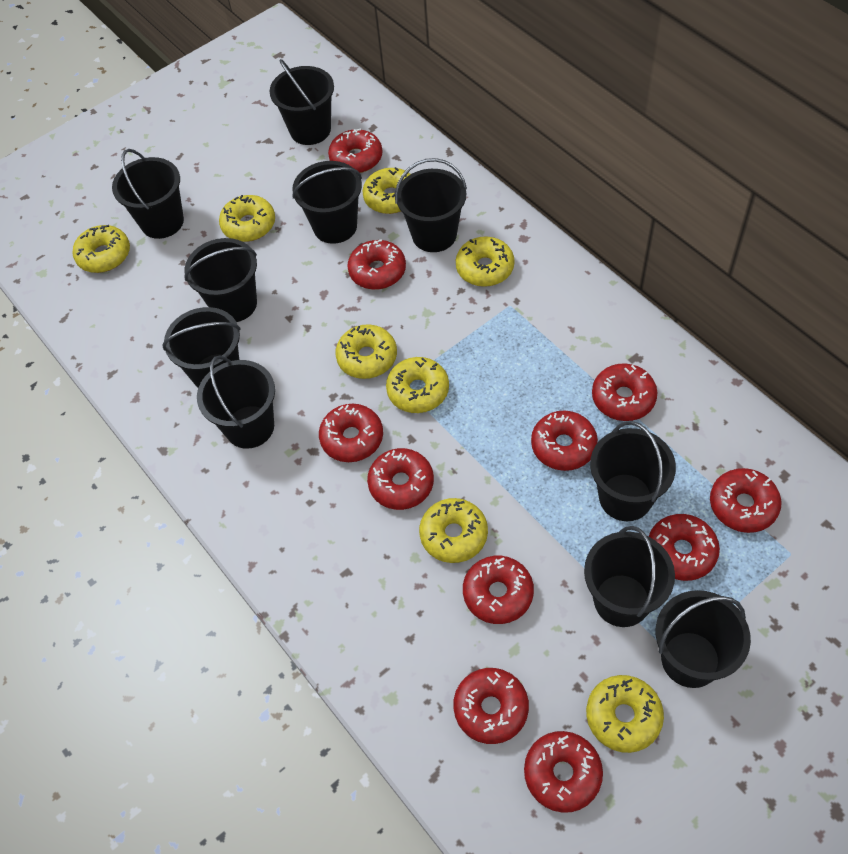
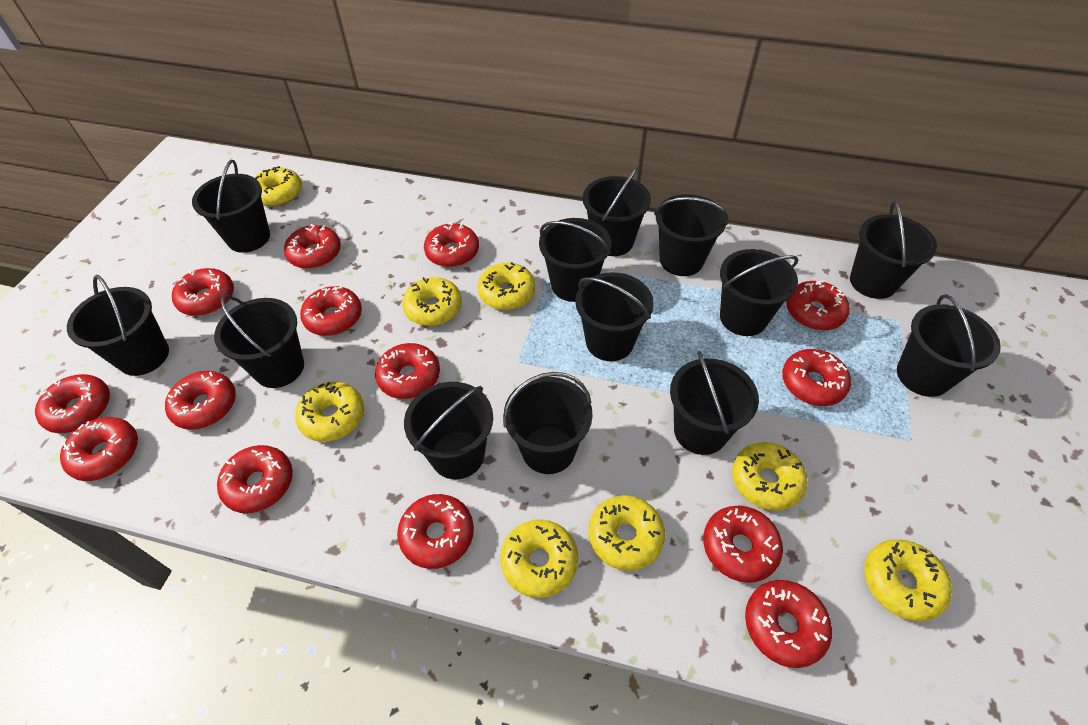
black bucket: [112,149,184,239] [162,307,241,388] [184,238,257,322] [197,355,275,449] [269,59,334,145] [292,161,362,244] [395,158,467,252] [584,526,675,627] [590,421,676,521] [656,590,751,688] = 10 -> [67,275,169,376] [192,160,270,253] [214,295,304,388] [404,382,493,479] [503,372,593,474] [539,218,611,302] [575,272,654,361] [583,166,651,256] [654,194,728,276] [670,351,759,455] [720,249,799,336] [850,201,937,299] [897,294,1001,397] = 13
red donut: [319,404,383,462] [328,129,382,173] [348,240,406,290] [367,448,434,510] [453,668,529,744] [463,556,534,624] [524,731,603,813] [531,410,598,471] [592,363,658,421] [649,514,720,581] [710,468,781,533] = 11 -> [35,374,110,433] [60,417,138,481] [165,371,236,430] [172,268,234,316] [217,445,293,513] [284,224,341,269] [300,286,362,336] [375,343,440,399] [397,494,474,569] [424,223,479,267] [703,506,783,583] [745,580,832,668] [782,349,851,406] [786,281,850,330] = 14

